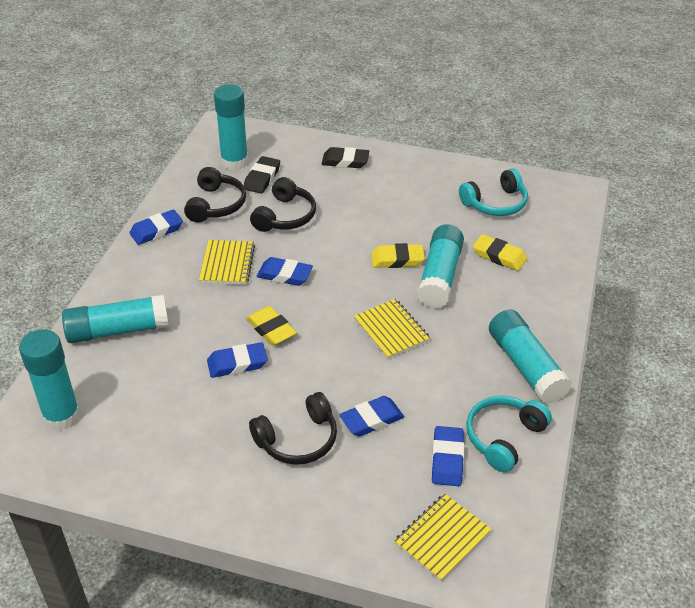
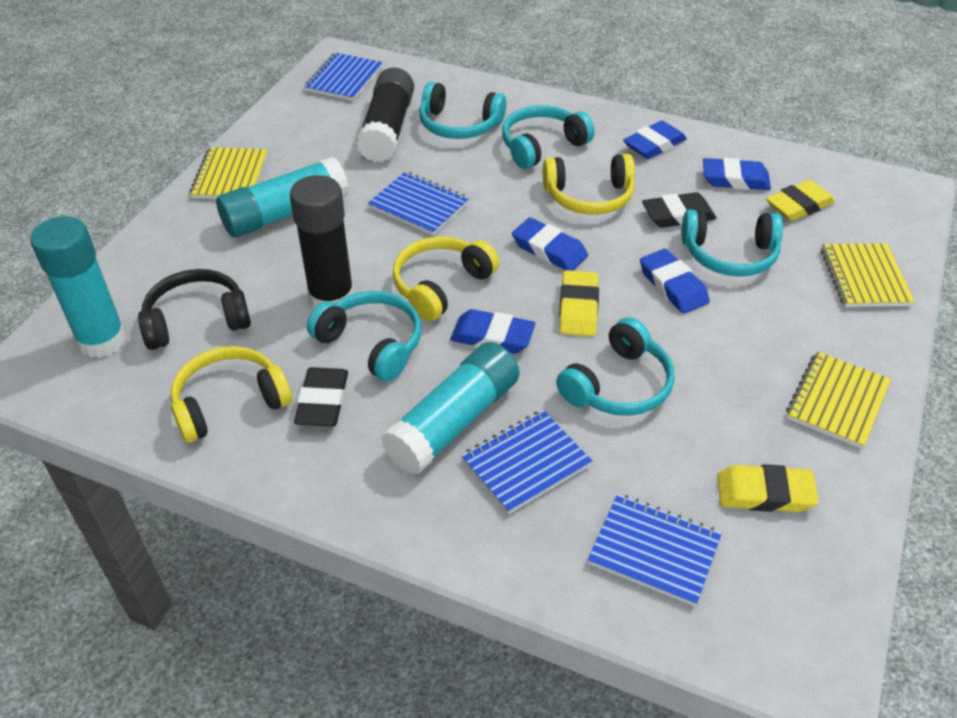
black glue stick: none = 0 -> [290,175,354,308] [356,67,414,162] = 2
black headphones: [184,167,246,223] [249,392,337,465] [250,177,316,232] = 3 -> [138,269,251,350] = 1
blue notebook: none = 0 -> [304,53,383,101] [368,172,469,236] [461,410,592,514] [588,494,722,606] = 4
turquoise glue stick: [19,329,80,431] [62,295,169,343] [214,84,248,170] [417,224,464,308] [489,309,572,404] = 5 -> [30,216,127,358] [216,157,349,237] [381,342,519,475] = 3
turquoise headphones: [459,168,528,216] [466,396,552,472] = 2 -> [307,291,422,382] [419,82,506,139] [502,105,595,169] [556,317,675,416] [681,209,783,276] = 5
yellow headphones: none = 0 -> [170,346,292,443] [393,237,499,321] [543,154,635,215] = 3

